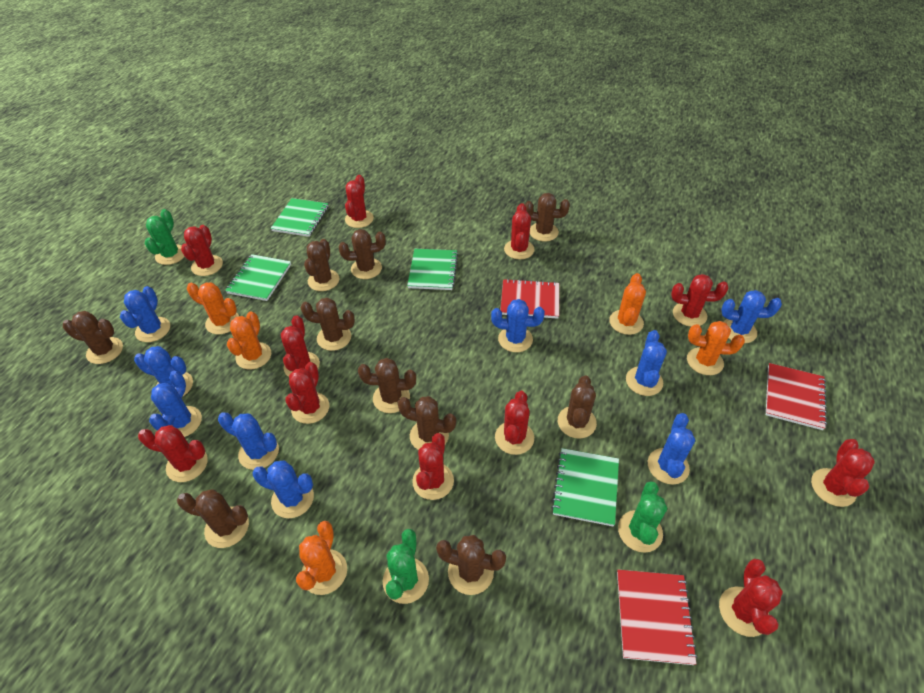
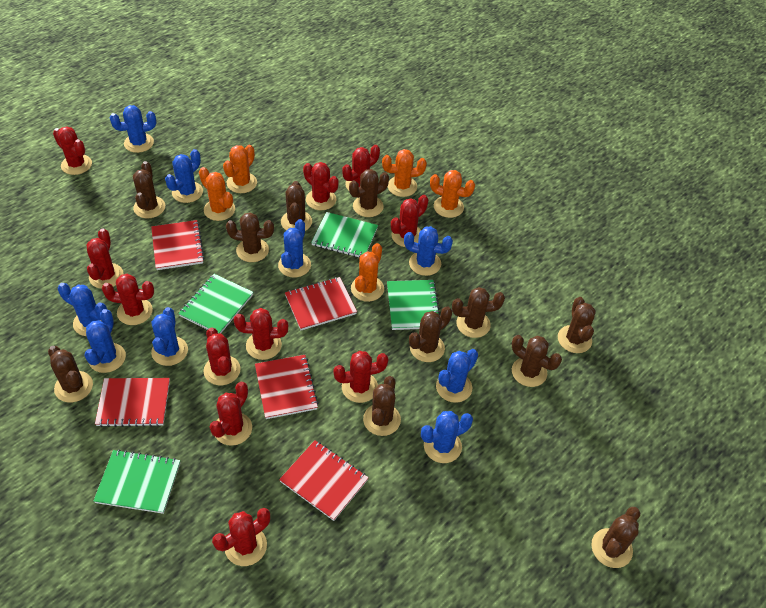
brown cactus: [63,311,123,364] [177,489,249,548] [300,298,355,351] [304,239,339,291] [339,229,385,279] [358,358,416,413] [398,396,456,450] [436,535,506,595] [525,193,570,242] [558,375,597,439] = 10 -> [48,346,93,402] [133,161,165,218] [226,212,274,262] [281,181,312,231] [349,169,389,217] [363,376,401,436] [409,306,452,362] [452,287,505,338] [512,335,562,387] [558,297,596,353] [591,507,640,568] = 11
green cactus: [144,209,185,265] [383,529,429,604] [618,481,667,553] = 3 -> none = 0
red notebook: [500,279,559,318] [617,570,697,665] [766,363,827,430] = 3 -> [95,378,170,427] [151,220,204,270] [255,355,319,419] [279,440,369,521] [285,277,357,330] = 5

